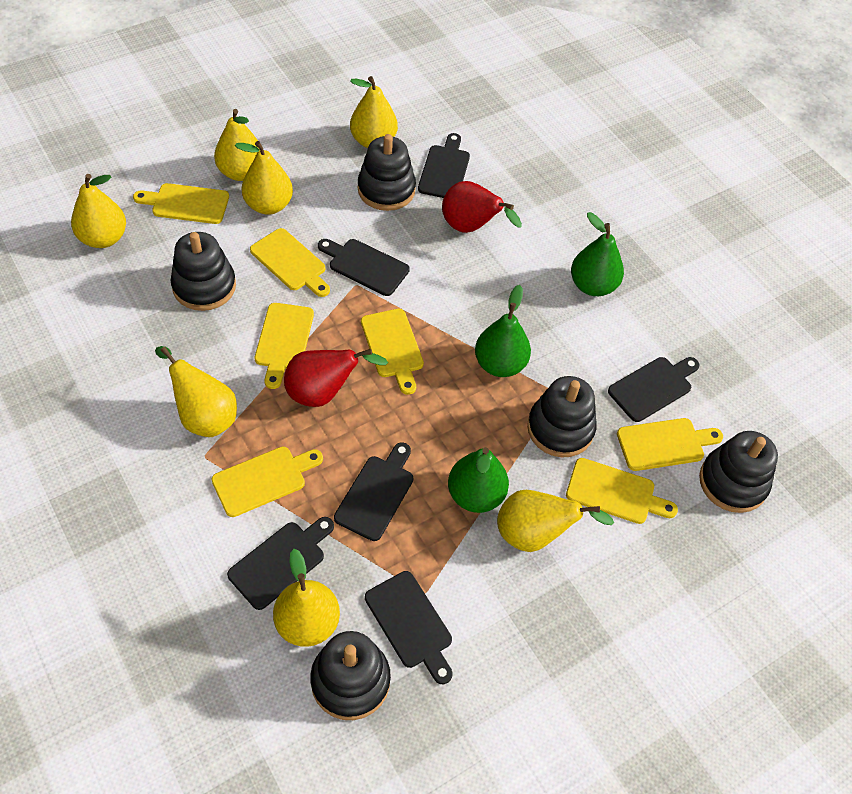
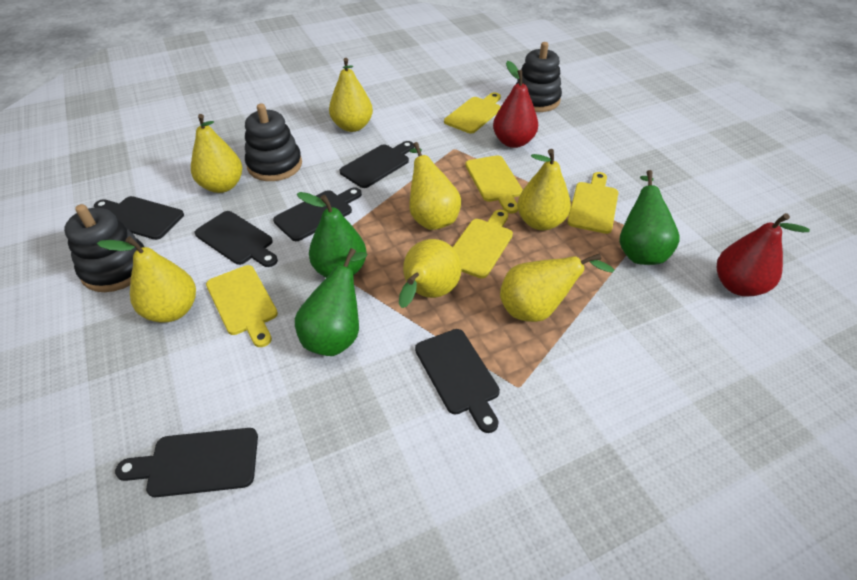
black stacking toy: [170,232,236,311] [310,631,391,720] [358,134,416,211] [527,376,597,457] [699,431,778,513] = 5 -> [64,204,144,292] [245,103,302,181] [516,42,562,112] = 3
yellow cutting board: [133,183,229,224] [212,447,323,517] [250,228,330,297] [255,303,314,389] [361,309,424,395] [566,458,678,524] [617,418,723,471] = 7 -> [206,265,278,347] [444,92,501,133] [453,210,513,278] [465,155,523,214] [567,172,618,234] = 5

